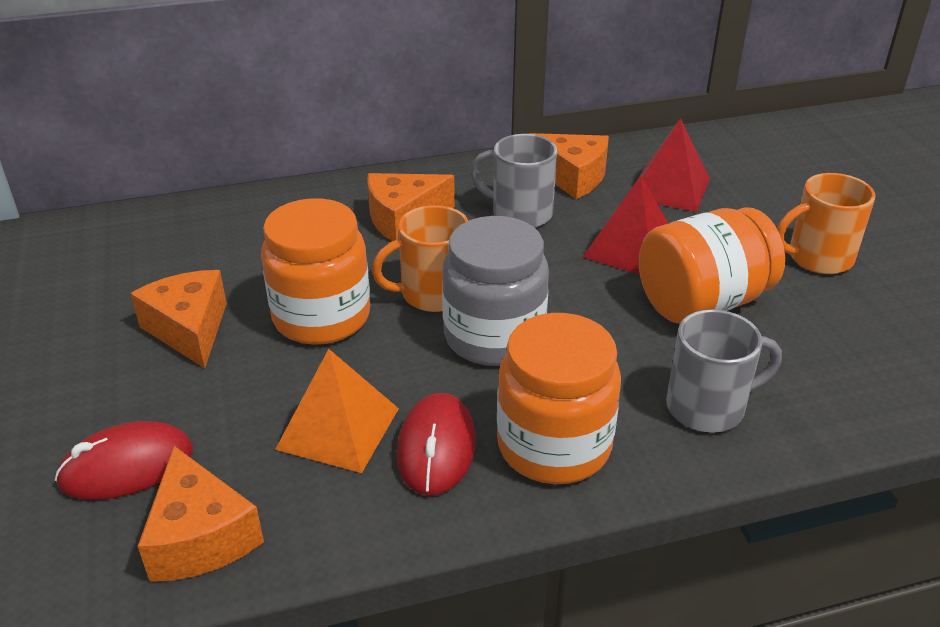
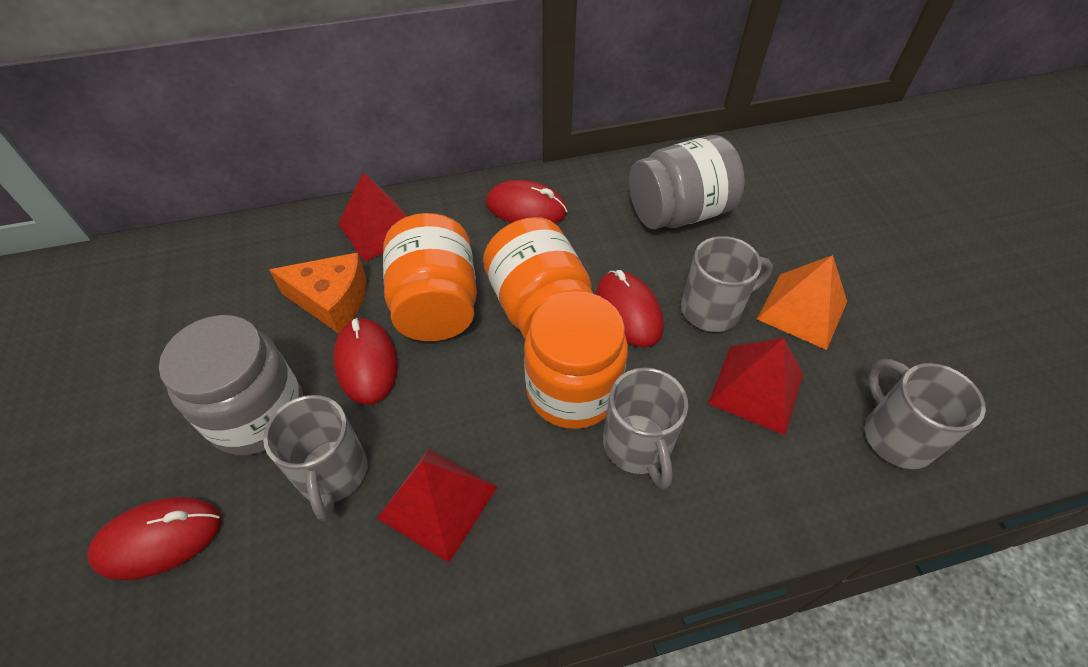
grey jar: [442,216,549,366] = 1 -> [159,315,304,455] [629,135,744,229] = 2
grey mug: [470,134,557,228] [666,309,782,433] = 2 -> [263,395,368,521] [603,367,688,489] [681,236,773,332] [865,359,986,469] = 4
orange cheese: [130,270,227,368] [138,446,264,582] [367,173,455,241] [529,133,609,199] = 4 -> [269,252,366,334] = 1
orange mug: [372,205,468,312] [777,173,875,274] = 2 -> none = 0
red mouse: [55,421,193,500] [396,393,476,495] = 2 -> [87,497,222,580] [333,318,398,405] [486,180,567,223] [596,270,664,347] = 4
red pyramid: [583,176,669,275] [640,118,710,212] = 2 -> [338,172,408,262] [377,448,497,563] [708,338,804,435] = 3

